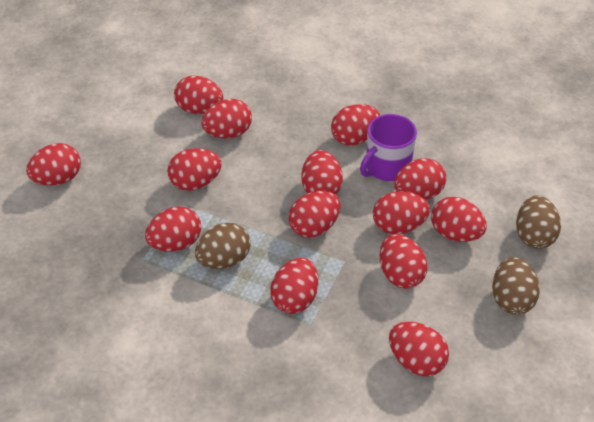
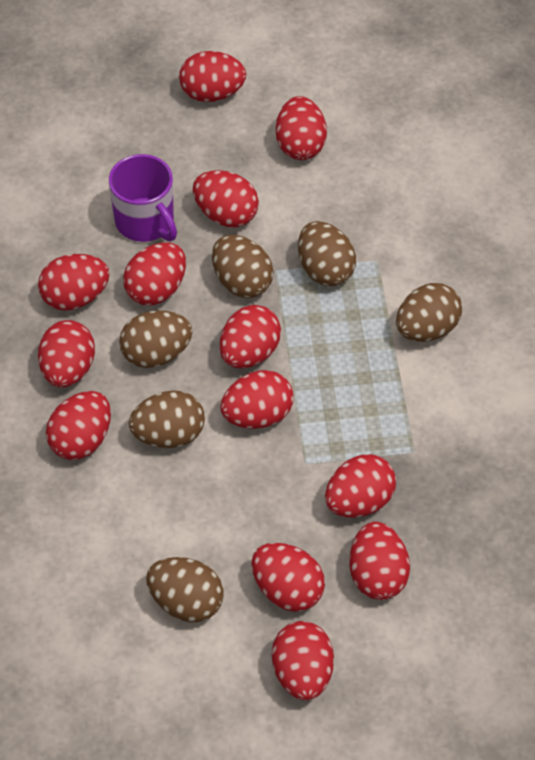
brown egg: [195,223,251,269] [492,257,540,314] [516,195,561,249] = 3 -> [119,311,192,368] [129,391,205,448] [146,557,224,622] [212,235,273,298] [298,221,356,286] [396,283,462,342] = 6
red egg: [26,143,81,185] [145,206,201,252] [167,148,222,191] [174,76,223,114] [201,99,252,138] [270,258,318,314] [288,191,341,238] [301,150,343,195] [331,104,380,146] [373,191,430,234] [380,234,428,289] [389,322,449,376] [394,159,446,200] [431,197,487,242] = 14 -> [38,254,110,311] [38,320,95,388] [46,391,111,460] [123,242,186,305] [179,51,246,102] [193,170,259,227] [220,305,281,368] [220,370,293,429] [252,543,325,612] [272,621,334,700] [276,96,327,160] [325,454,396,518] [349,522,410,600] = 13

